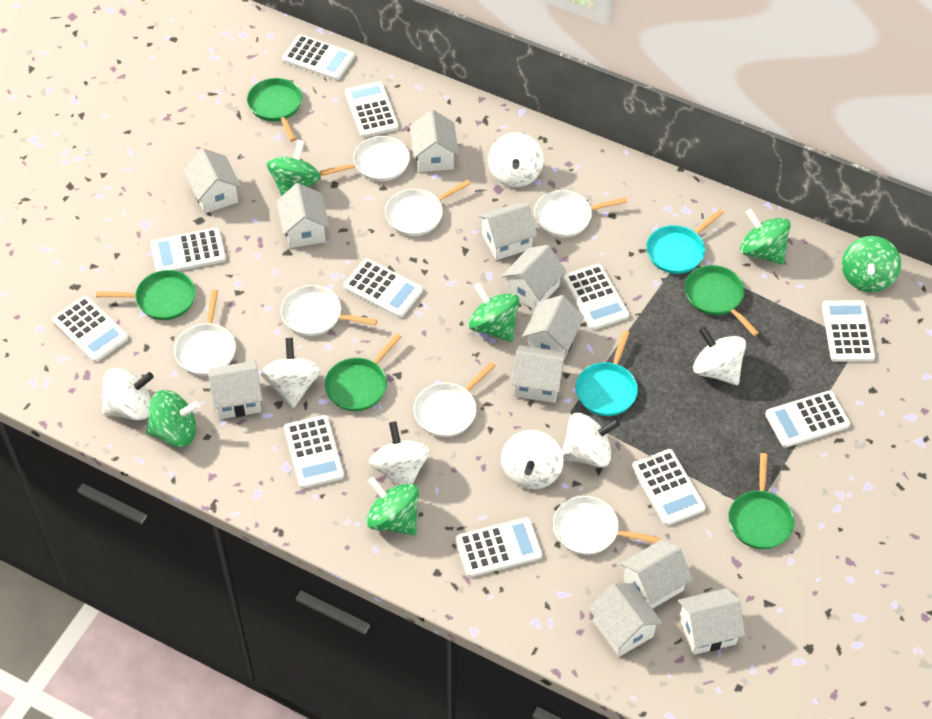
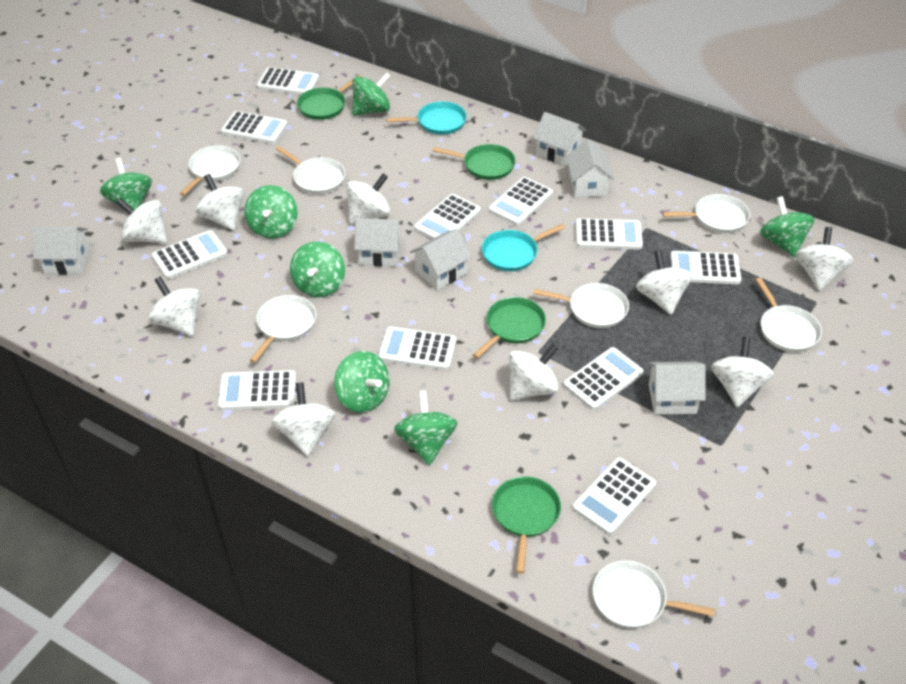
green pan: [96,270,196,320] [247,78,302,142] [325,333,402,411] [685,265,759,336] [729,453,794,549] = 5 -> [297,75,362,120] [433,144,516,180] [473,297,546,359] [492,476,561,574] = 4
green spinning top: [146,390,200,447] [267,140,321,196] [366,477,419,535] [468,283,520,342] [740,209,791,265] [842,236,901,292] = 6 -> [100,158,152,210] [244,185,298,239] [290,241,345,297] [334,351,390,413] [352,72,391,116] [394,391,458,465] [760,196,815,258] = 7
white house: [183,149,241,213] [208,361,263,419] [276,183,329,248] [410,109,459,172] [478,202,537,260] [501,245,566,310] [511,345,566,403] [522,295,584,359] [589,583,663,657] [620,540,693,609] [678,588,745,655] = 11 -> [33,227,90,274] [354,218,403,267] [410,229,472,290] [533,112,587,166] [566,139,614,198] [648,361,706,415] = 6
white spinning top: [102,368,154,420] [261,338,321,408] [369,421,430,486] [488,133,544,187] [501,430,563,489] [562,413,620,467] [693,326,746,385] = 7 -> [116,198,167,243] [148,276,201,336] [195,174,244,231] [271,382,335,456] [346,173,390,225] [509,344,559,401] [636,250,692,315] [711,336,774,407] [795,227,854,291] = 9

